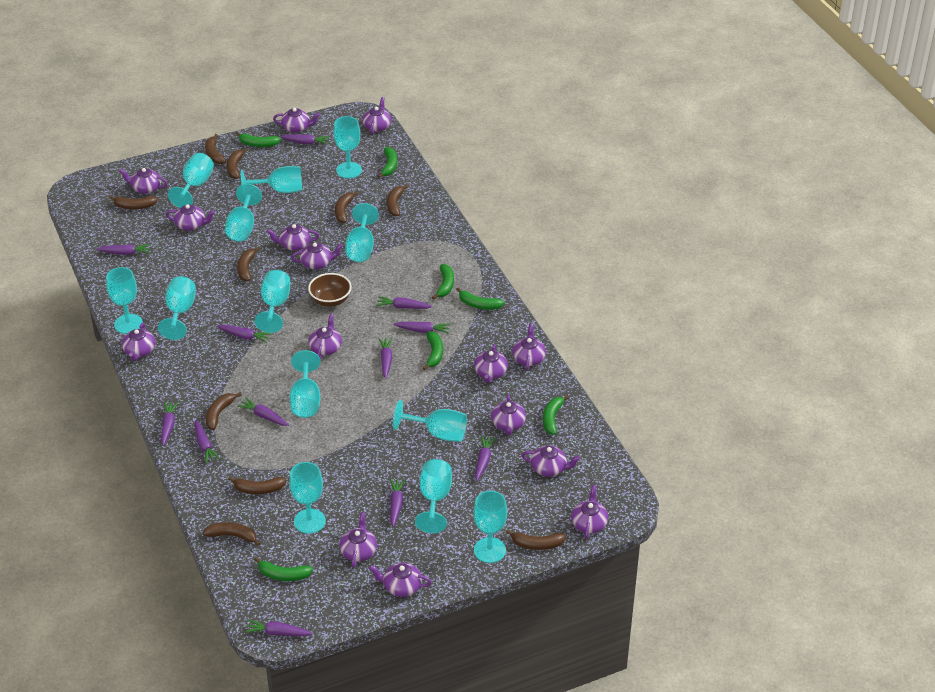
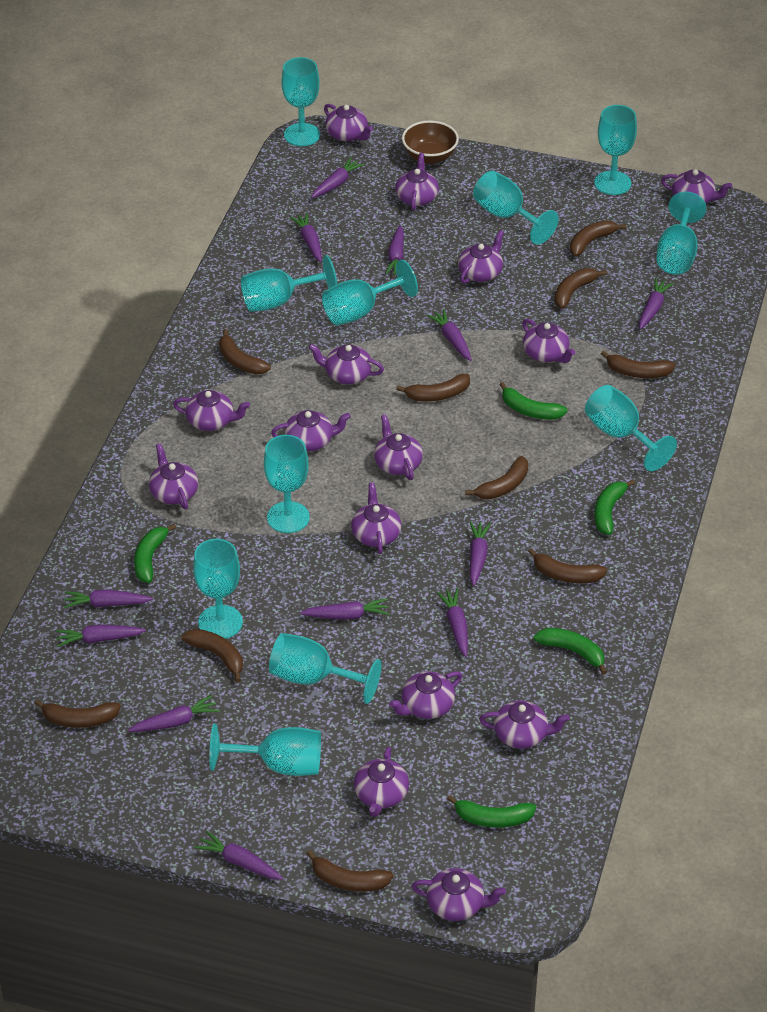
green banana: [236,132,281,147] [254,557,313,581] [377,147,397,178] [423,331,443,370] [432,264,454,300] [456,287,505,310] [543,395,569,435] = 7 -> [134,523,176,583] [447,795,536,828] [499,382,568,420] [533,628,607,675] [594,479,635,535] = 5
turquoise goblet: [106,267,143,334] [158,276,196,340] [168,153,214,208] [225,184,262,241] [241,166,302,193] [255,270,290,333] [289,462,326,534] [290,350,320,418] [333,116,362,178] [345,203,379,262] [393,400,467,442] [415,459,452,533] [474,491,507,563] = 13 -> [193,539,243,639] [209,724,321,776] [241,255,337,312] [264,435,310,533] [269,633,382,704] [282,57,320,146] [322,260,418,326] [473,171,559,244] [585,385,677,471] [594,105,637,195] [656,192,707,275] = 11

